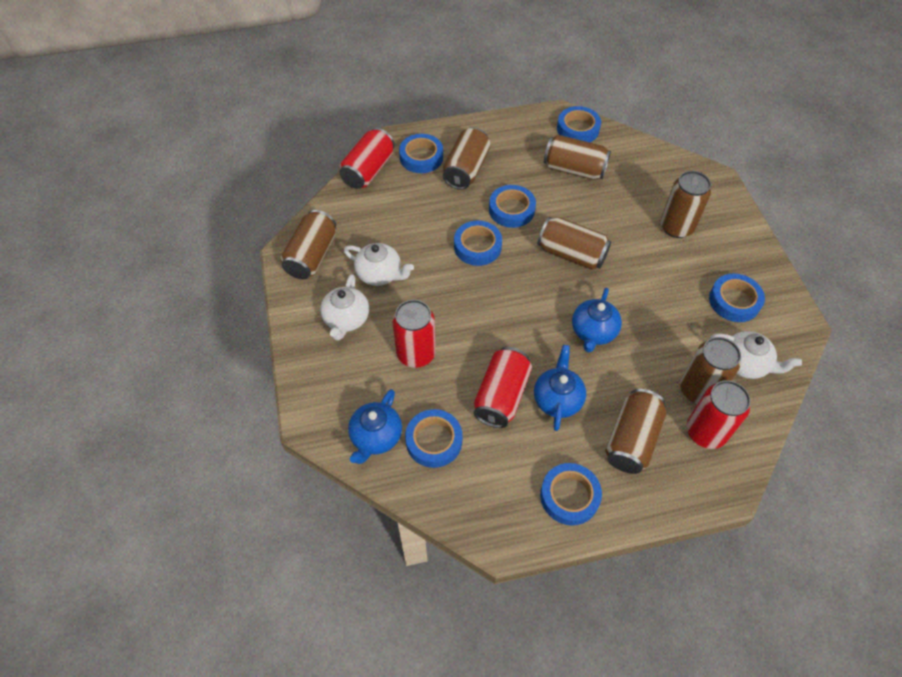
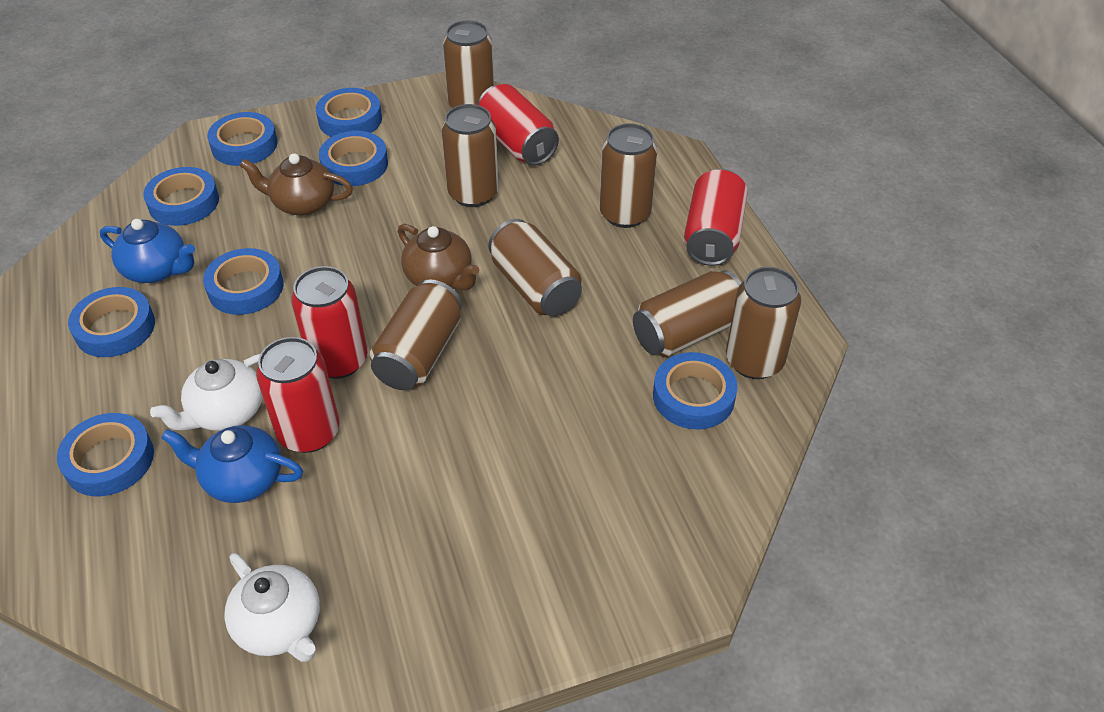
blue tape: [399,134,443,173] [405,409,462,468] [454,221,502,266] [489,185,536,228] [540,463,602,525] [557,106,601,142] [709,274,765,322] = 7 -> [57,413,154,497] [68,287,155,357] [143,167,219,226] [203,248,284,315] [207,112,277,166] [316,88,382,137] [319,131,388,186] [653,352,738,429] = 8
blue teapot: [348,389,402,464] [534,345,586,431] [572,288,622,352] = 3 -> [100,219,195,283] [161,425,303,503] = 2
brown teapot: none = 0 -> [240,153,353,216] [398,224,479,290] = 2
white teapot: [320,274,369,340] [344,243,414,286] [710,331,802,379] = 3 -> [150,354,263,431] [224,553,320,662] = 2

